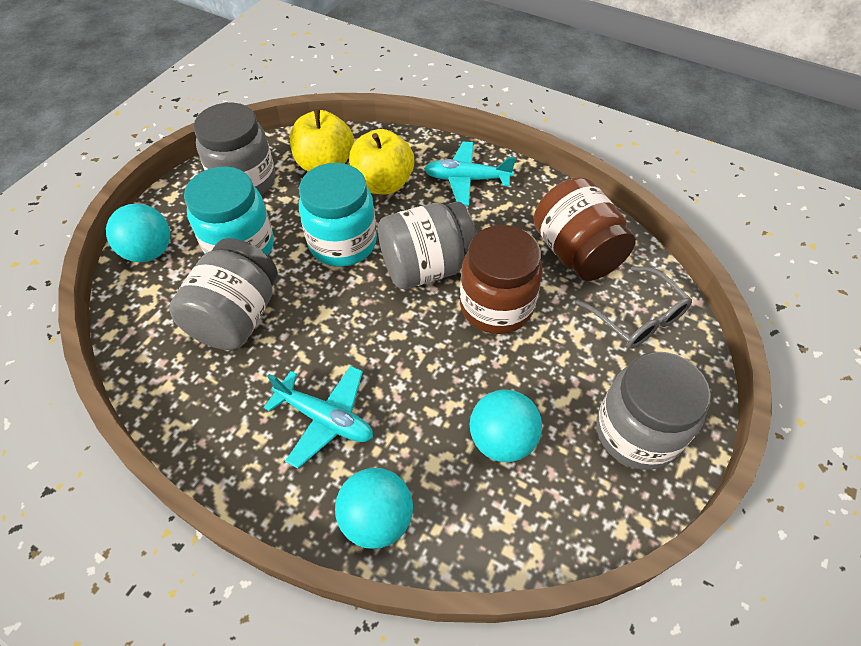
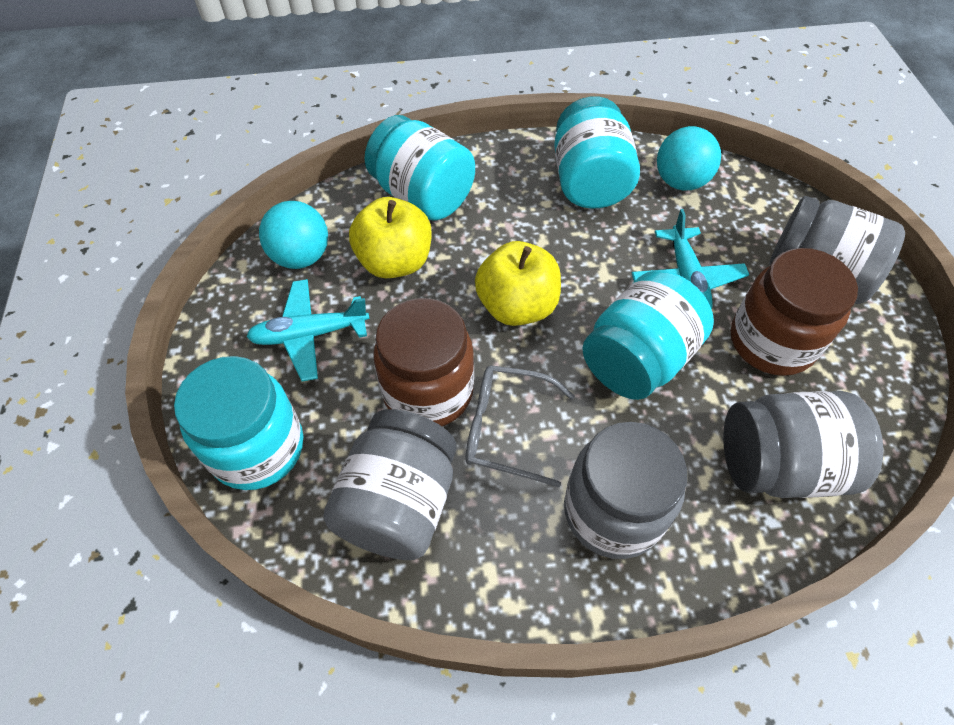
turquoise ball: [106,204,170,262] [335,468,413,549] [470,390,542,462] = 3 -> [259,201,328,269] [657,126,721,190] = 2
turquoise jar: [184,166,274,256] [299,163,377,267] = 2 -> [174,356,303,490] [364,115,475,220] [554,96,640,209] [582,270,714,400] = 4

